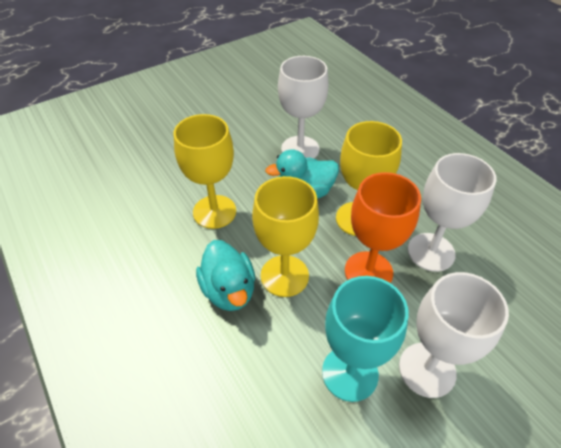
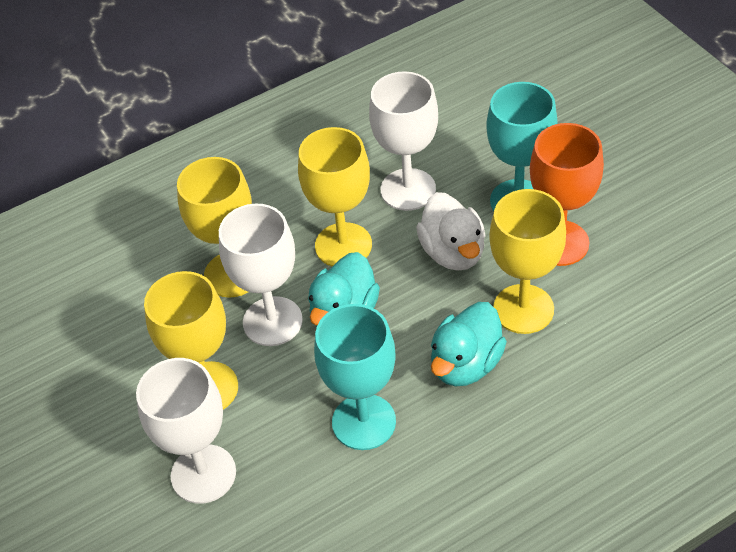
turquoise goblet: [322,276,409,402] = 1 -> [314,304,396,450] [486,82,558,211] = 2
white duck: none = 0 -> [416,192,485,271] = 1
yellow goblet: [174,114,236,229] [252,176,319,297] [336,121,402,236] = 3 -> [144,271,238,410] [177,157,252,298] [298,127,372,266] [489,189,566,334] = 4

